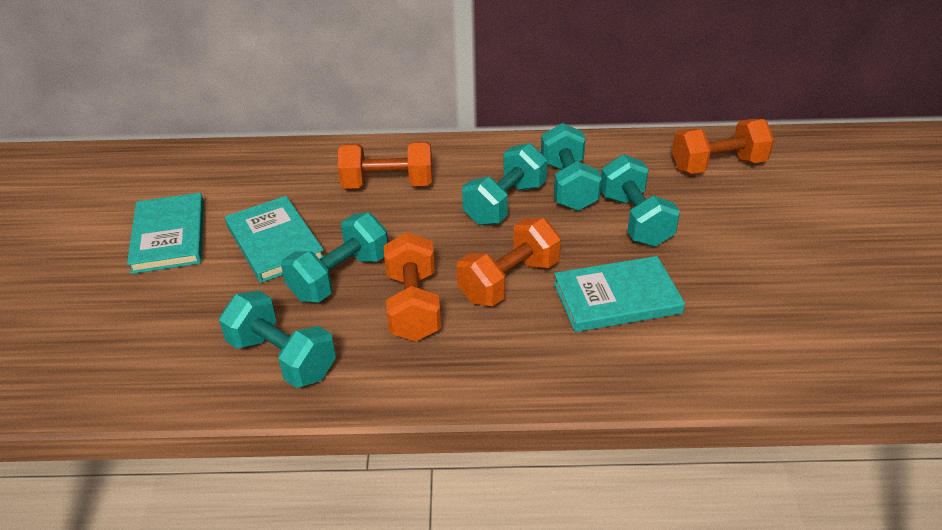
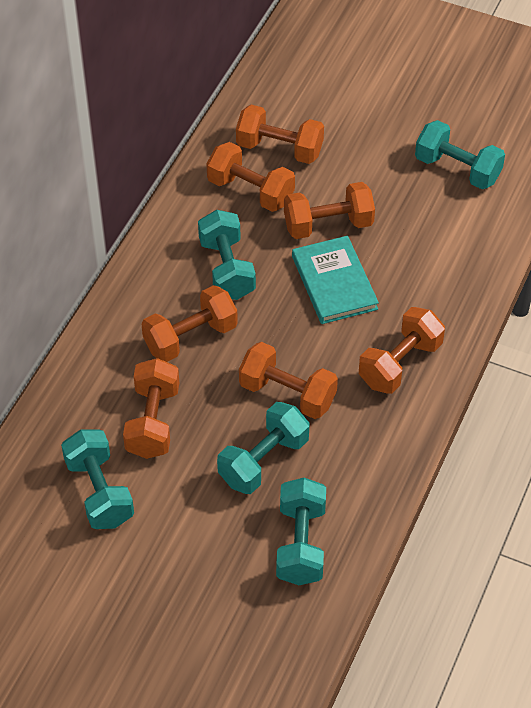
orange dumbbell: [338,141,432,189] [384,232,441,341] [457,218,561,306] [672,119,774,174] = 4 -> [123,358,179,459] [141,285,238,362] [207,142,295,212] [236,105,324,164] [239,342,338,419] [284,182,375,239] [359,307,445,394] = 7
turquoise book: [127,193,204,274] [225,196,324,283] [554,256,685,332] = 3 -> [292,236,379,324] = 1

